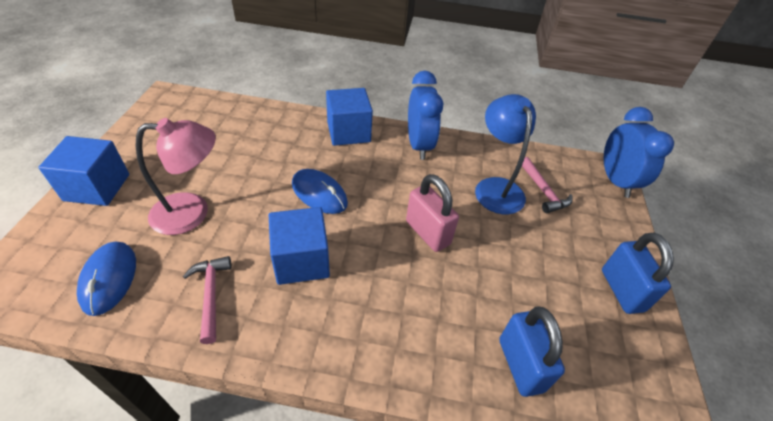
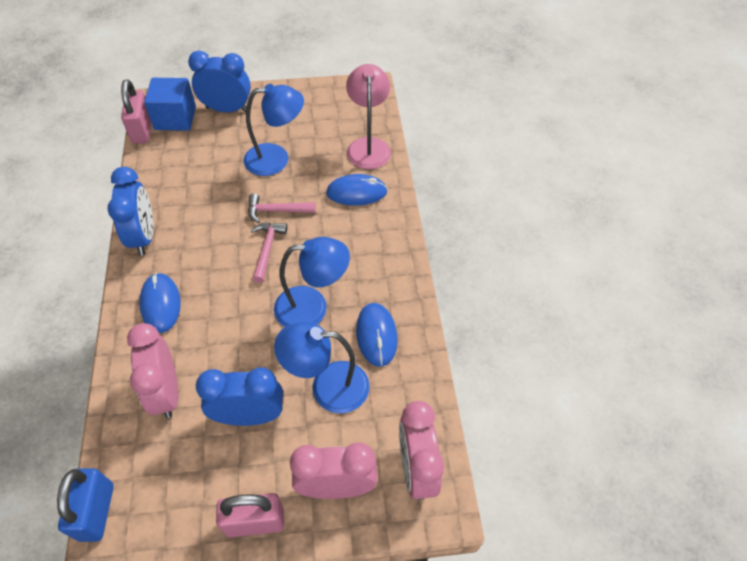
blue clock: [408,71,443,160] [604,107,674,198] = 2 -> [107,167,153,255] [188,51,251,112] [196,367,283,426] = 3
blue cube: [38,136,129,206] [269,207,330,285] [326,88,373,146] = 3 -> [144,78,196,131] = 1
blue lamp: [475,94,536,214] = 1 -> [243,84,304,176] [274,237,350,327] [274,322,370,414] = 3
blue mouse: [77,242,136,316] [292,169,348,214] = 2 -> [139,273,181,333] [326,174,388,206] [356,303,398,367] = 3
blue padlock: [499,306,565,397] [602,233,674,314] = 2 -> [57,469,114,542] = 1
pink clock: none = 0 -> [127,323,178,418] [290,442,377,499] [399,401,444,500] = 3
pink padlock: [406,174,459,252] = 1 -> [121,79,152,144] [216,493,284,537] = 2

